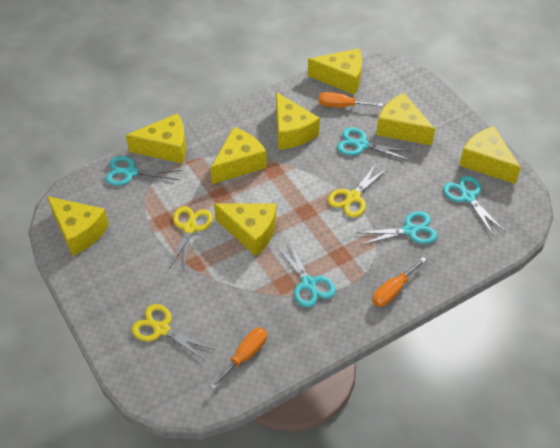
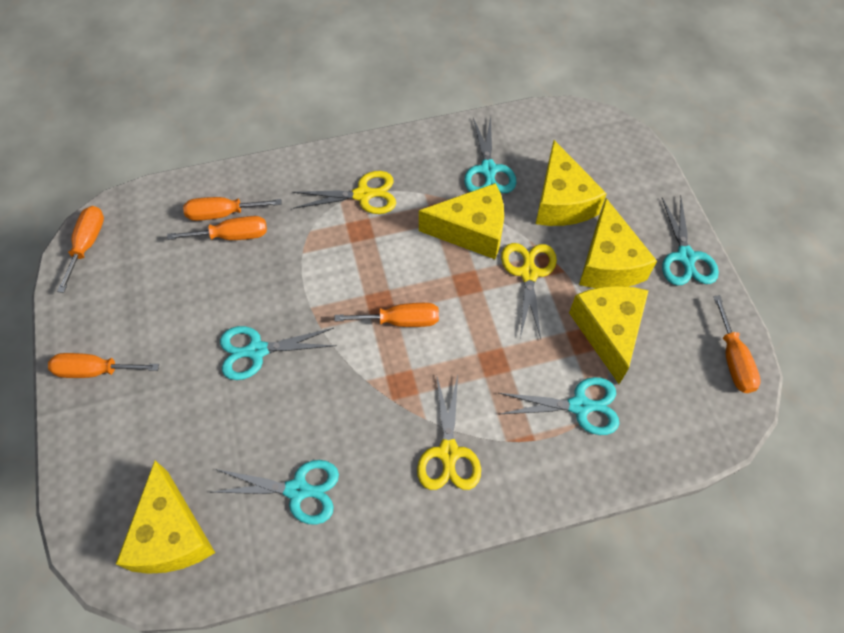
orange screwdriver: [210,328,267,389] [318,92,383,108] [372,257,427,307] = 3 -> [48,353,159,378] [57,206,104,293] [167,216,267,240] [183,197,282,221] [335,303,439,327] [713,295,761,393] = 6
yellow cheese: [47,196,109,256] [126,113,186,164] [210,127,267,184] [214,203,276,256] [276,92,320,149] [308,48,362,95] [376,93,435,145] [459,126,521,184] = 8 -> [116,460,215,574] [419,183,504,259] [536,140,607,226] [569,286,649,384] [579,198,657,288] = 5

